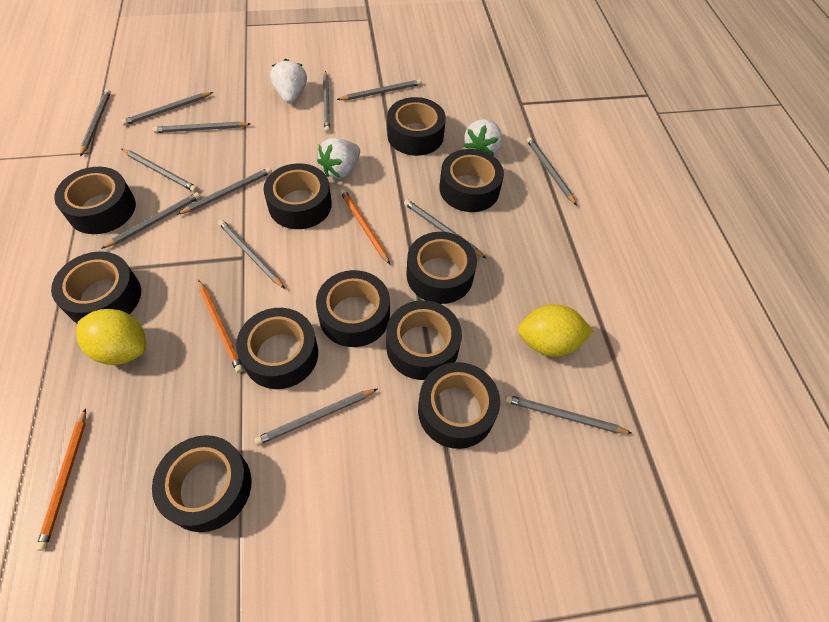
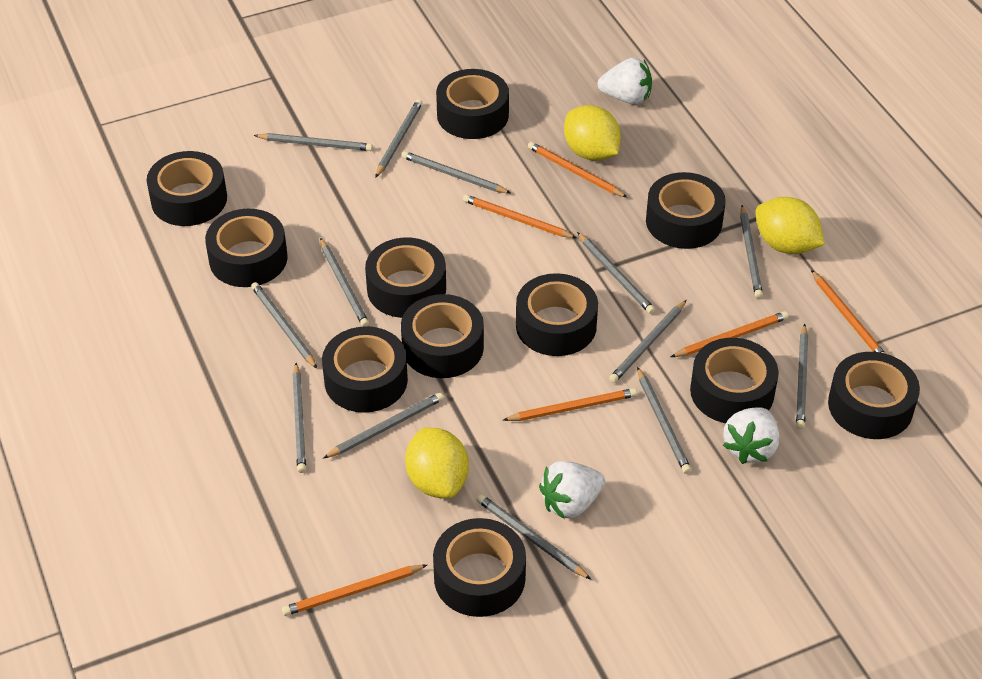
orange pencil: [36,408,86,551] [198,280,243,373] [340,189,390,264] = 3 -> [282,565,427,616] [463,194,577,238] [503,388,637,421] [528,142,628,198] [671,311,789,357] [811,270,886,354] = 6
yellow lemon: [76,309,146,365] [518,304,593,357] = 2 -> [405,428,469,498] [564,105,621,161] [755,197,825,254] = 3

